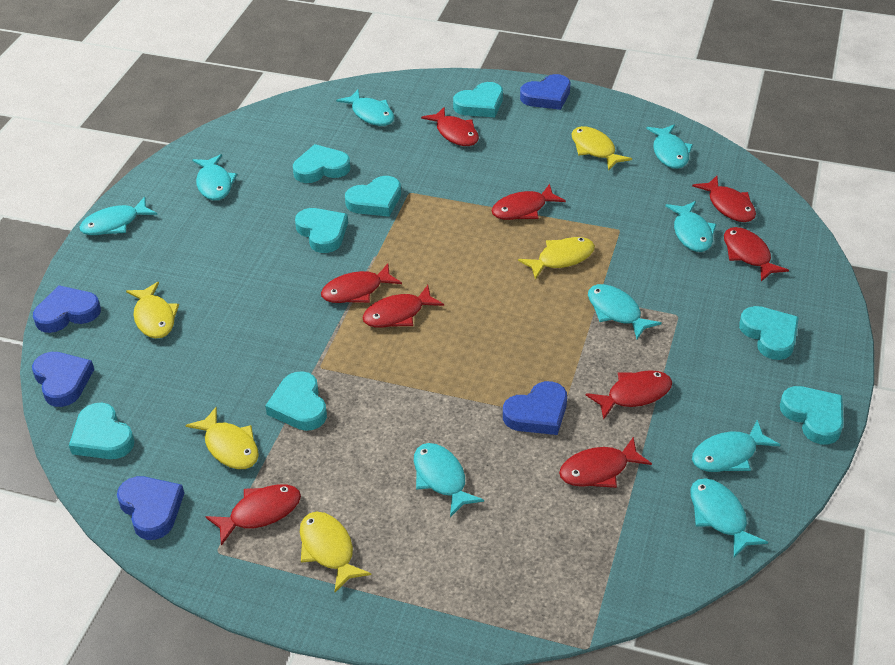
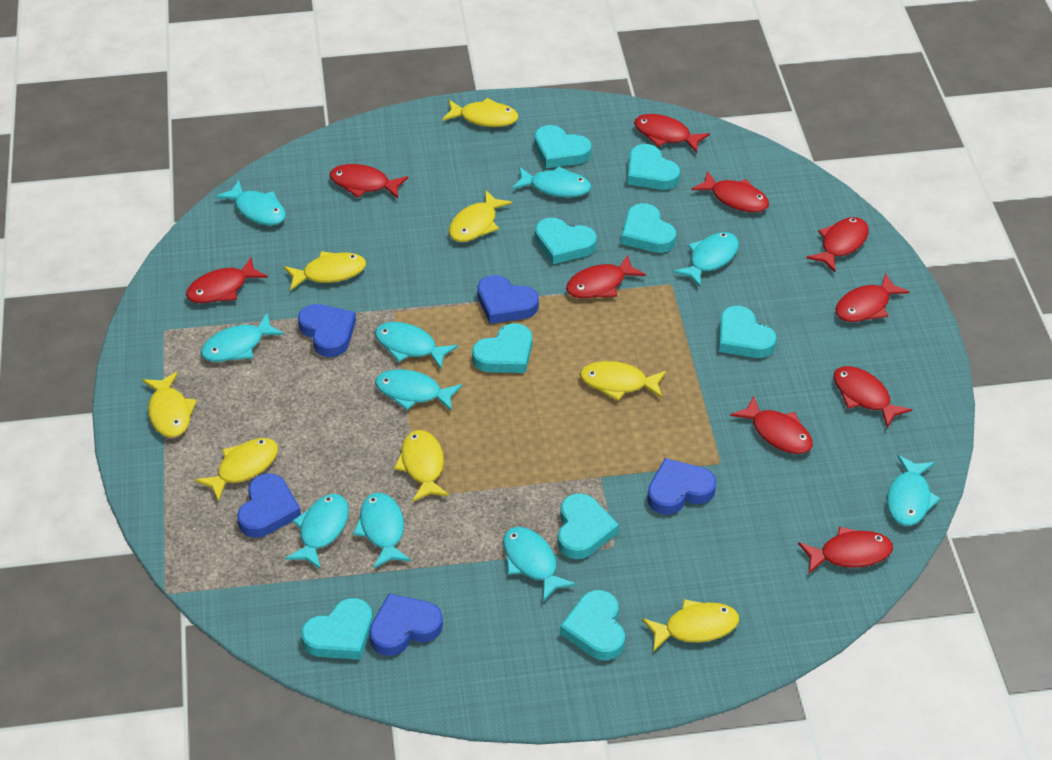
red fish: [205,484,301,546] [321,263,402,303] [362,285,444,328] [421,107,479,146] [492,184,566,220] [559,437,652,488] [586,370,672,419] [692,176,756,222] [724,227,789,281] = 9 -> [186,257,268,303] [330,164,408,198] [566,255,646,298] [634,114,710,153] [691,171,769,212] [730,395,813,454] [798,526,893,573] [806,217,869,272] [834,366,912,428] [835,273,910,322] = 10
turquoise fish: [79,197,157,235] [192,154,238,200] [336,89,394,126] [414,443,484,517] [588,284,662,339] [646,124,693,169] [665,201,716,252] [690,478,768,557] [692,420,780,472] = 9 -> [200,313,285,362] [216,180,286,225] [285,494,349,570] [353,493,411,569] [375,322,458,369] [375,369,462,412] [503,527,576,602] [512,166,591,197] [673,232,739,287] [887,455,941,526] = 10
turquoise heart: [69,403,134,459] [265,371,327,431] [293,144,350,183] [295,208,348,253] [345,176,401,217] [453,82,503,117] [739,306,799,360] [780,386,843,445] = 8 -> [301,598,373,660] [472,323,532,373] [534,125,591,168] [535,218,597,264] [558,493,619,559] [560,590,625,660] [621,203,676,253] [628,144,680,190] [719,306,776,358] = 9
yellow fish: [126,282,179,339] [186,407,259,469] [300,512,371,592] [518,237,595,280] [571,126,632,171] = 5 -> [142,372,197,438] [195,438,278,501] [284,251,366,290] [394,430,450,502] [442,98,519,127] [449,190,512,242] [580,361,666,401] [642,599,739,652] = 8

